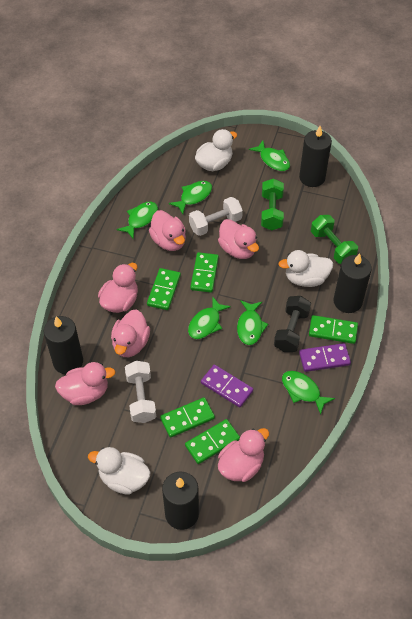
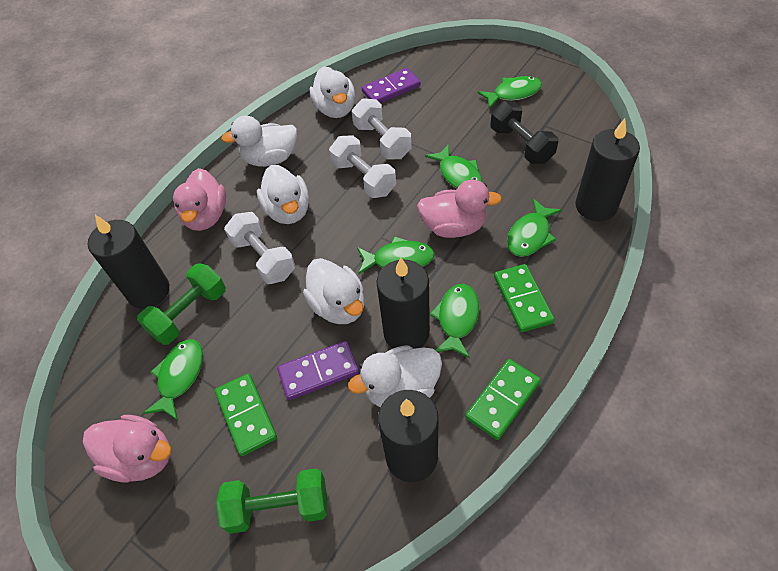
green domino: [147,268,181,310] [160,397,215,438] [185,419,240,464] [190,252,219,293] [309,315,358,344] = 5 -> [215,374,277,456] [466,359,541,440] [494,264,555,332] = 3
pink duck: [55,362,116,405] [98,263,138,313] [111,309,150,357] [149,210,186,251] [218,219,259,259] [218,428,269,482] = 6 -> [83,415,172,482] [173,168,226,231] [417,180,502,238] = 3
white duck: [88,447,151,495] [195,129,237,171] [278,250,333,287] = 3 -> [221,116,297,167] [257,165,309,224] [303,258,365,324] [310,67,355,118] [348,345,442,407] = 5
white dumbbell: [125,361,156,423] [189,197,243,236] = 2 -> [224,212,295,284] [329,135,396,198] [352,98,412,159] = 3

